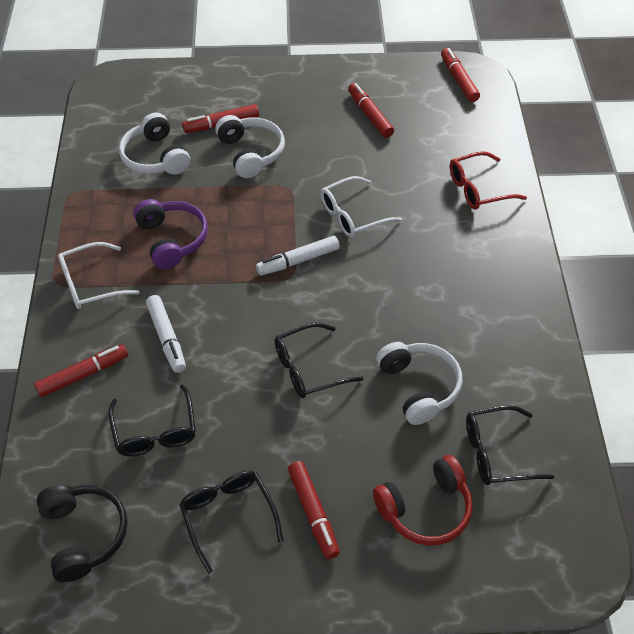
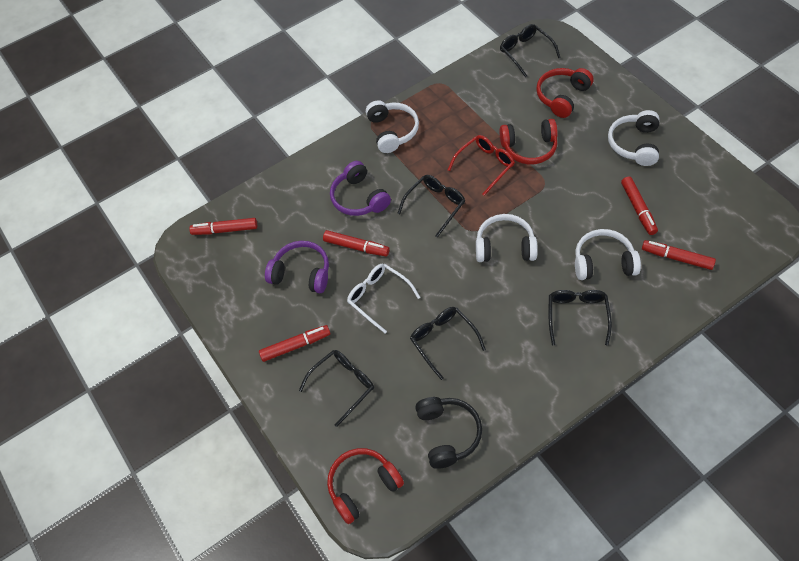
black glasses: [108,384,196,456] [179,471,283,573] [274,323,364,398] [466,405,554,485] = 4 -> [299,350,374,427] [397,175,465,238] [410,307,486,380] [500,24,561,78] [549,290,612,346] = 5
purple headphones: [133,199,208,269] = 1 -> [265,241,329,293] [330,161,391,216] = 2
red headphones: [373,455,473,546] = 1 -> [327,448,404,524] [500,119,558,165] [536,68,594,118] = 3
white glasses: [58,242,139,309] [321,176,402,238] = 2 -> [347,264,420,333] = 1
white headphones: [119,113,190,174] [215,115,285,178] [376,342,463,425] = 3 -> [366,100,419,153] [476,214,538,262] [575,229,641,280] [608,110,659,166] = 4
white marker: [146,295,186,373] [256,236,340,276] = 2 -> none = 0

